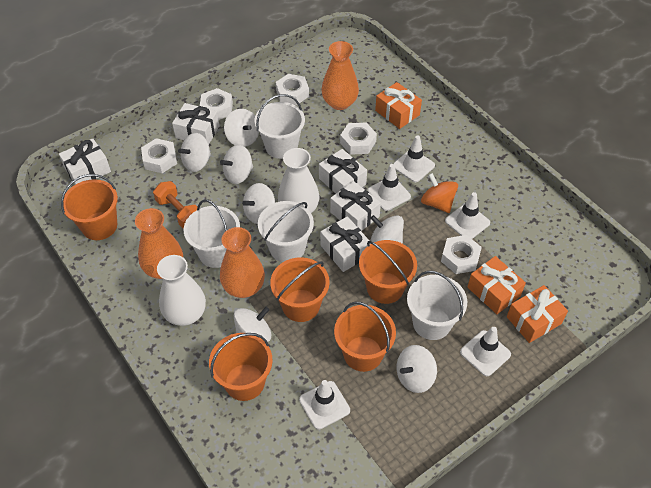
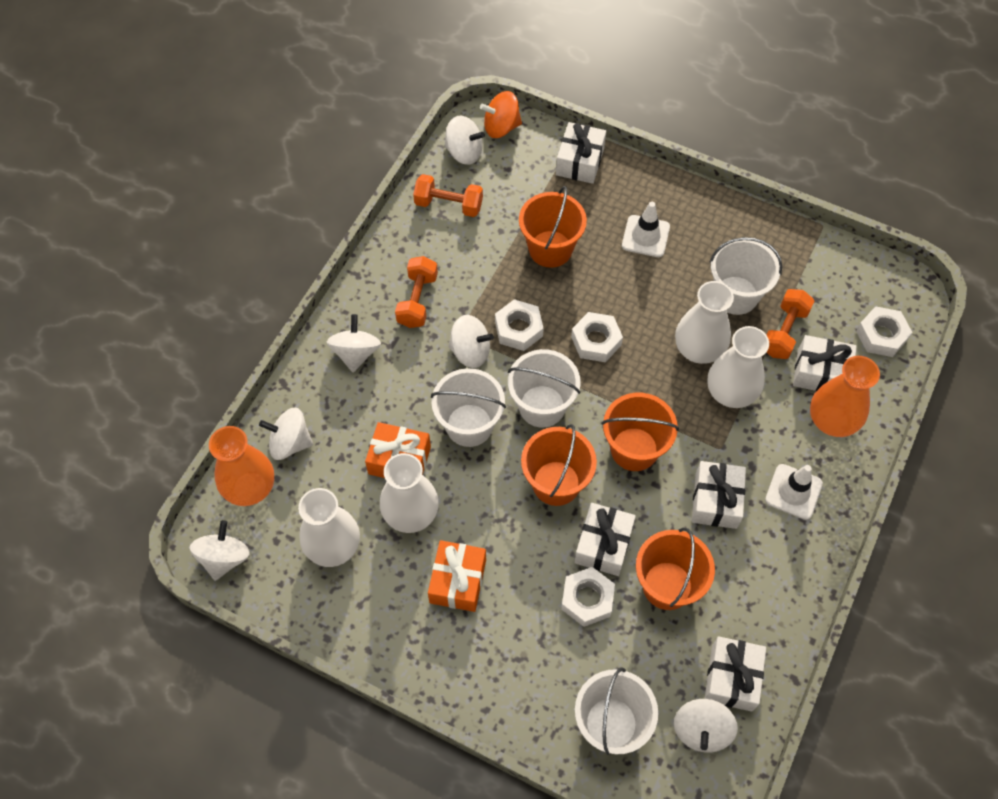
orange bucket: [61,174,118,240] [209,333,273,401] [270,257,330,322] [334,301,396,372] [359,240,417,304] = 5 -> [519,186,587,268] [521,424,597,506] [602,393,679,471] [636,528,715,610] = 4
orange dumbbell: [153,181,197,229] = 1 -> [395,256,438,328] [413,174,483,217] [766,289,814,359] = 3
orange gift: [375,82,422,129] [468,256,526,314] [507,285,568,343] = 3 -> [365,422,431,478] [428,540,486,612] = 2
orange vase: [135,208,183,279] [220,227,265,298] [321,41,359,110] = 3 -> [209,426,274,506] [810,356,880,437] = 2
white nut: [141,138,177,173] [200,88,233,120] [276,74,309,105] [340,123,377,155] [441,235,482,274] = 5 -> [495,299,544,351] [561,567,615,627] [571,312,623,362] [856,306,913,357] = 4
white spinning top: [178,133,211,172] [220,145,253,184] [224,109,259,147] [234,307,272,342] [242,183,275,224] [370,215,404,244] [396,345,437,393] = 7 -> [190,520,250,581] [259,408,313,460] [327,314,381,373] [444,116,485,165] [448,315,494,368] [674,699,738,753] = 6
white traffic cone: [299,380,350,430] [368,164,411,211] [393,135,435,182] [445,192,490,239] [460,327,511,376] = 5 -> [622,202,670,257] [765,464,823,520] = 2
white vase: [157,255,206,326] [278,148,319,213] = 2 -> [298,488,360,567] [380,453,439,533] [675,281,734,364] [708,326,769,408] = 4

